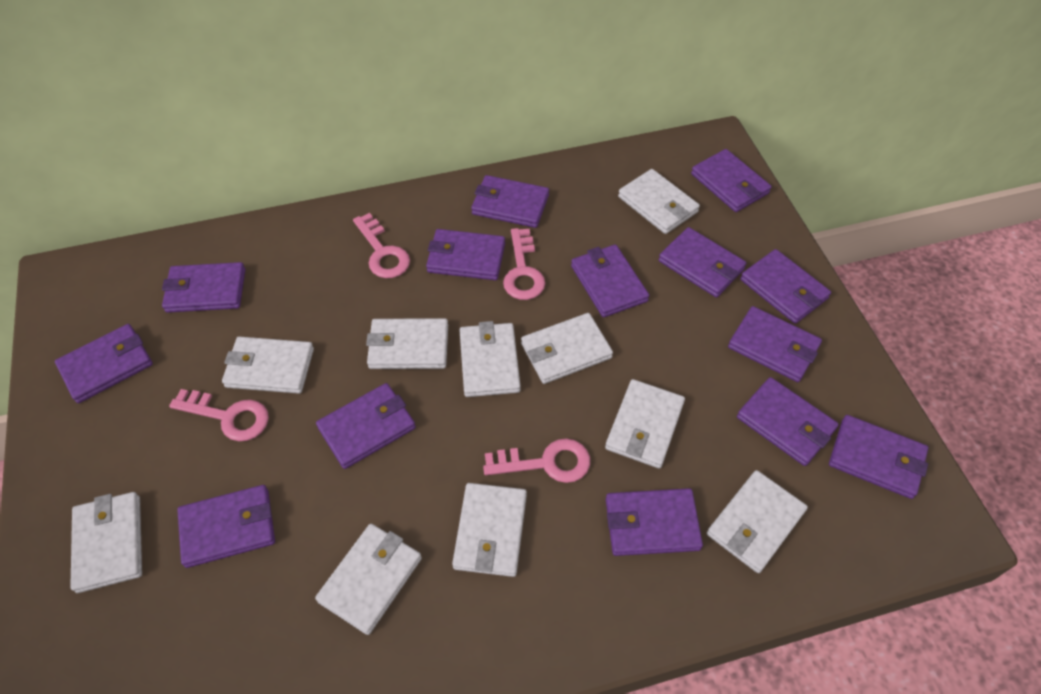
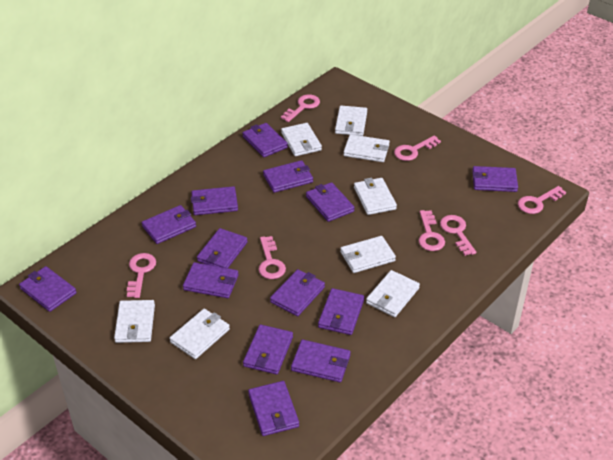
pink key: [169,389,269,441] [353,213,410,278] [483,438,590,483] [503,228,545,300] = 4 -> [127,253,156,298] [258,236,286,279] [281,94,320,122] [394,136,441,161] [419,210,445,251] [440,215,476,256] [518,186,566,214] = 7
white wallet: [70,492,142,593] [222,337,314,394] [315,524,422,635] [366,318,448,369] [452,483,527,577] [459,321,521,397] [521,313,613,384] [605,379,685,469] [618,169,700,234] [707,470,808,573] = 10 -> [114,300,155,343] [170,309,230,359] [281,123,322,156] [335,106,367,136] [340,236,396,273] [343,134,390,162] [354,178,397,215] [366,270,420,317] = 8

